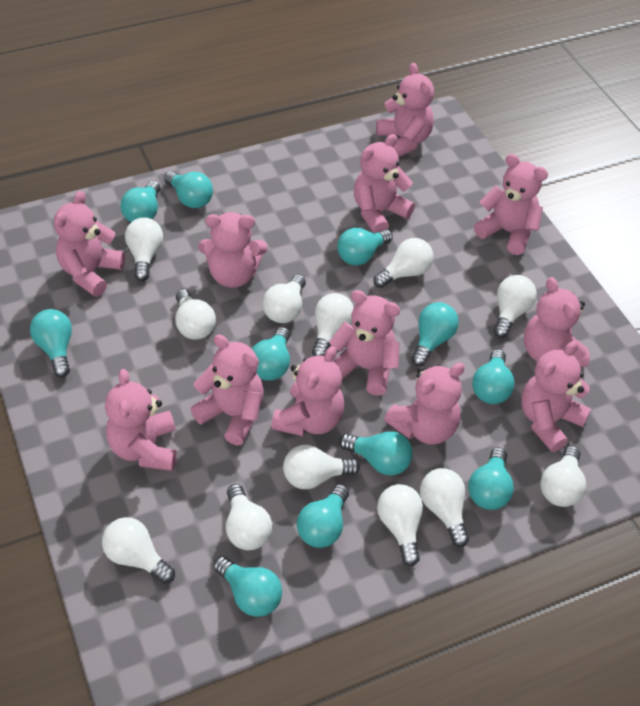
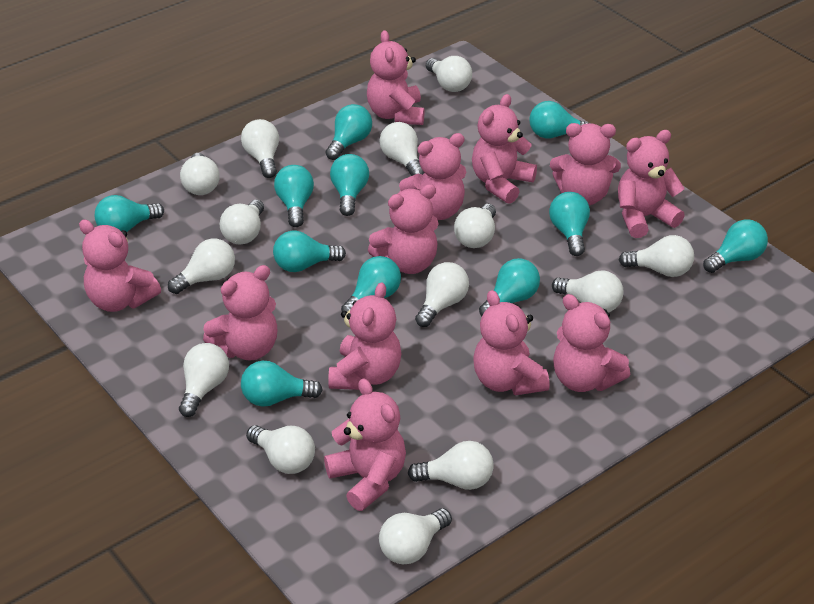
white light bulb: [102,517,175,584] [125,217,163,281] [175,289,216,340] [226,484,272,550] [262,275,306,323] [283,445,360,489] [312,293,354,356] [373,238,433,288] [377,484,423,566] [420,468,469,547] [494,275,537,338] [540,446,586,507] = 12 -> [168,238,235,294] [179,343,229,417] [180,153,219,195] [220,200,264,245] [241,119,279,178] [246,425,315,474] [379,508,452,564] [380,122,424,176] [408,441,494,490] [415,262,469,327] [426,56,472,92] [454,204,496,248] [552,270,623,312] [619,235,694,277] = 14

